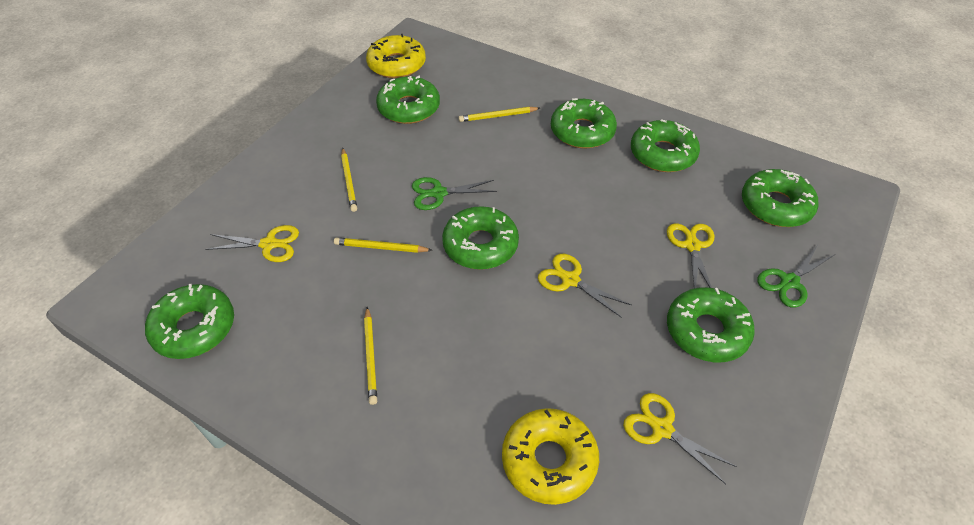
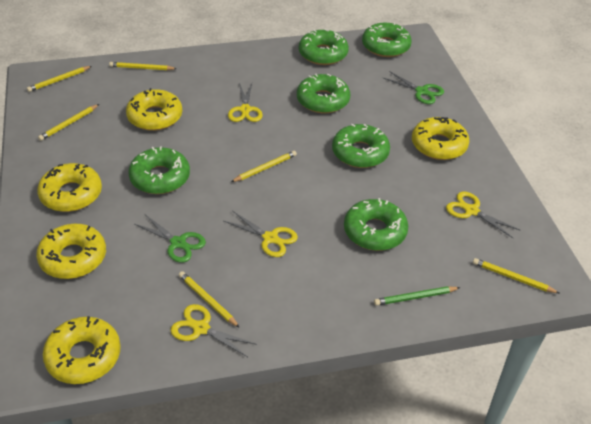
green donut: [145,284,234,359] [376,75,440,124] [442,206,519,270] [551,98,617,148] [631,119,700,172] [667,287,755,363] [742,169,818,227] = 7 -> [128,146,190,194] [297,74,350,113] [299,29,349,65] [332,124,390,168] [344,198,408,251] [362,22,411,57] = 6
green pencil: none = 0 -> [374,286,461,306] = 1
yellow donut: [366,34,426,78] [502,408,599,505] = 2 -> [36,224,106,279] [37,163,102,212] [43,316,121,384] [126,88,182,131] [412,117,469,160] = 5
yellow pencil: [334,238,432,253] [341,148,357,212] [364,307,377,405] [458,107,540,122] = 4 -> [27,66,92,92] [38,104,99,141] [109,62,177,70] [179,271,240,328] [231,151,297,182] [473,258,559,293] = 6

